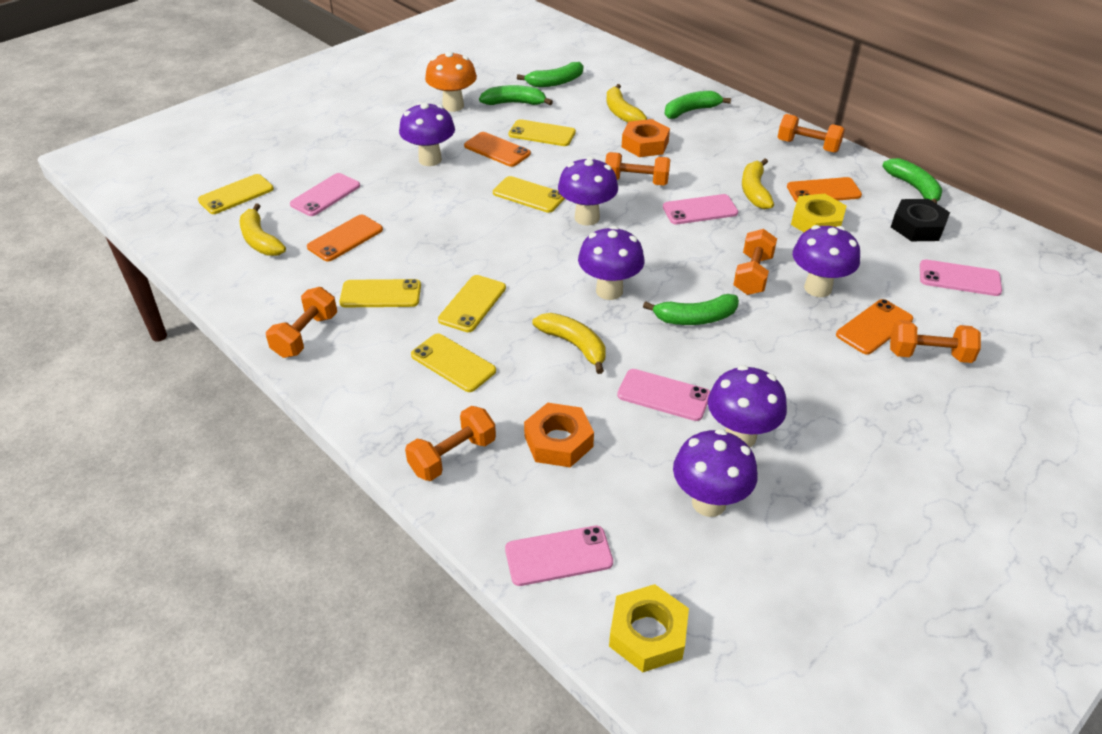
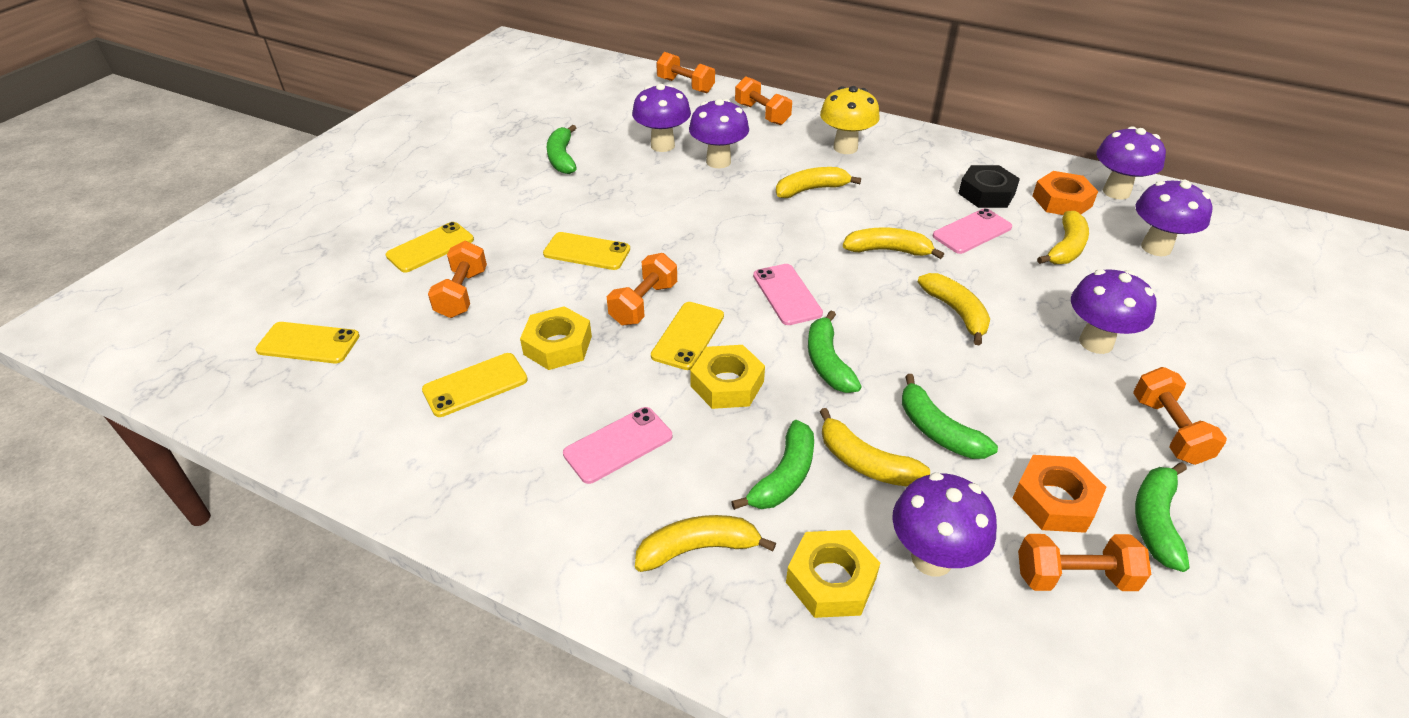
orange mushroom: [425,51,477,112] = 1 -> none = 0
orange phone: [307,214,383,262] [464,132,531,167] [787,177,862,203] [836,299,913,355] = 4 -> none = 0
pink phone: [290,173,360,216] [505,526,613,586] [617,369,710,421] [663,194,738,224] [920,259,1002,296] = 5 -> [563,407,672,484] [753,264,823,325] [933,208,1012,254] = 3
yellow banana: [240,203,286,256] [533,313,606,374] [607,84,647,122] [742,159,774,209] = 4 -> [635,515,776,572] [776,167,861,198] [819,408,930,487] [843,227,944,259] [918,273,990,345] [1037,211,1089,264] = 6
yellow mushroom: none = 0 -> [820,86,880,154] = 1
yellow nut: [609,584,689,672] [791,194,847,232] = 2 -> [520,306,592,370] [690,345,765,409] [786,530,880,618] = 3
yellow phone: [198,174,274,214] [339,279,421,307] [411,334,496,392] [438,275,506,332] [493,176,565,213] [508,119,576,146] = 6 -> [255,322,360,363] [386,222,474,273] [422,353,528,417] [543,232,630,270] [651,302,724,370] = 5

